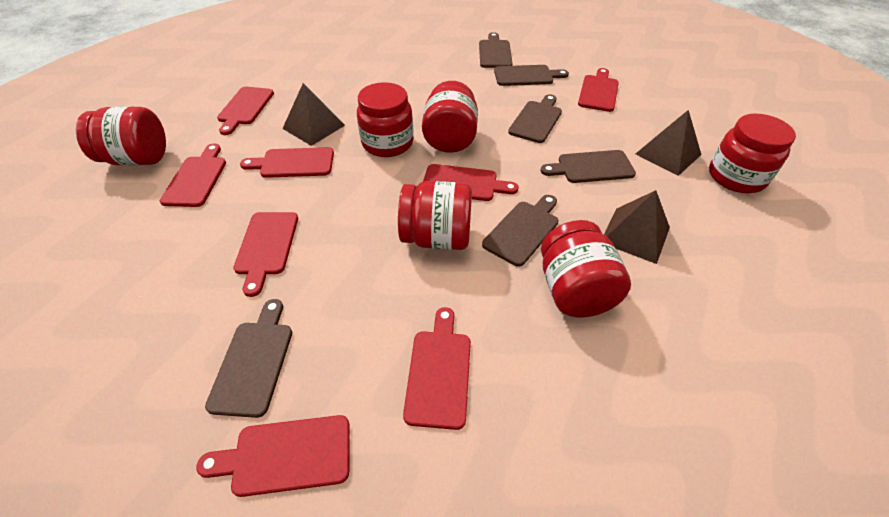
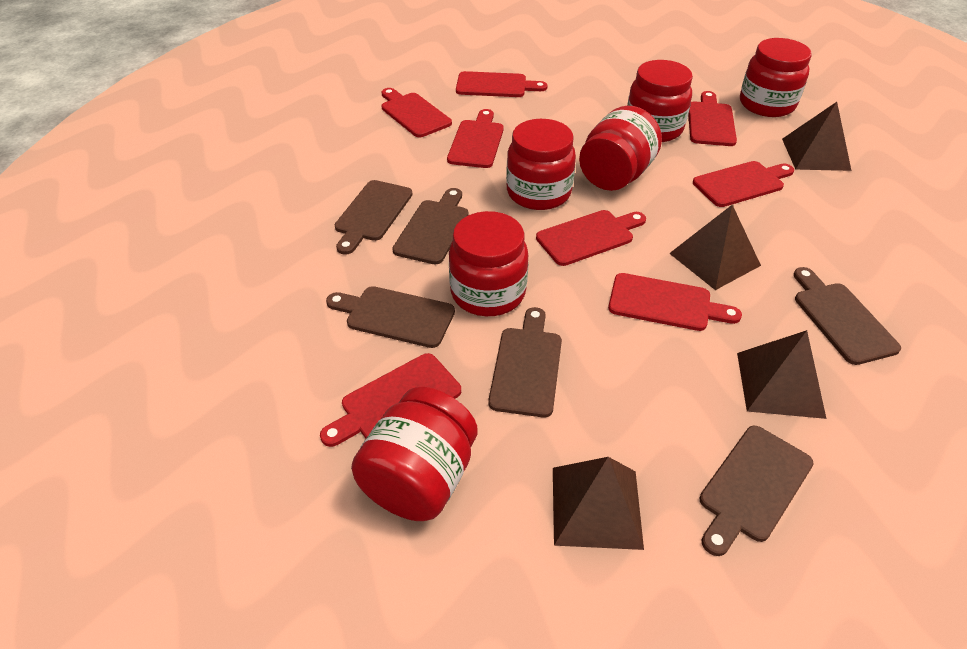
brown pyramid: [282,83,345,146] [604,190,670,264] [636,110,701,176] = 3 -> [553,457,644,550] [669,205,761,290] [737,330,826,419] [782,102,852,171] = 4

